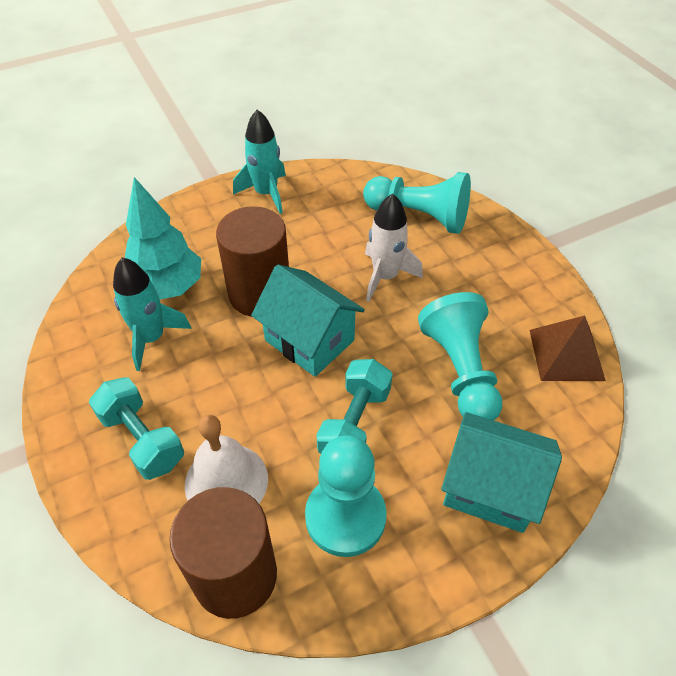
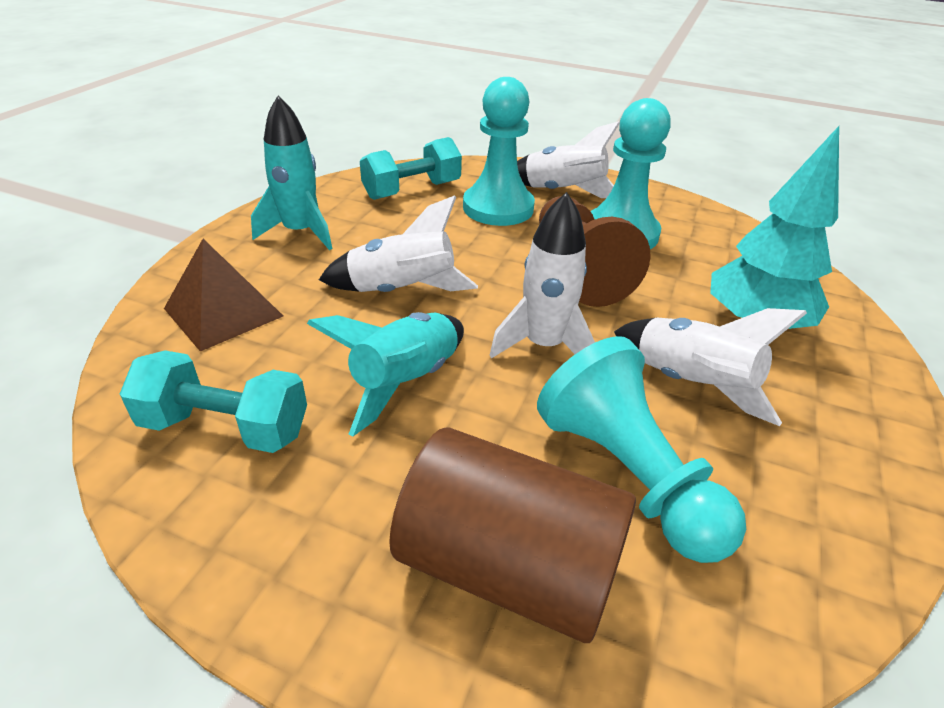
brown cylinder: [170,487,277,619] [216,206,289,317] = 2 -> [389,427,636,643] = 1
brown pawn: none = 0 -> [539,196,651,307] = 1
turquoise house: [251,264,365,377] [441,412,562,533] = 2 -> none = 0
white bell: [185,415,268,503] = 1 -> none = 0
white rocket: [365,193,423,302] = 1 -> [319,196,478,292] [490,192,595,358] [517,121,620,198] [614,308,807,426] = 4

